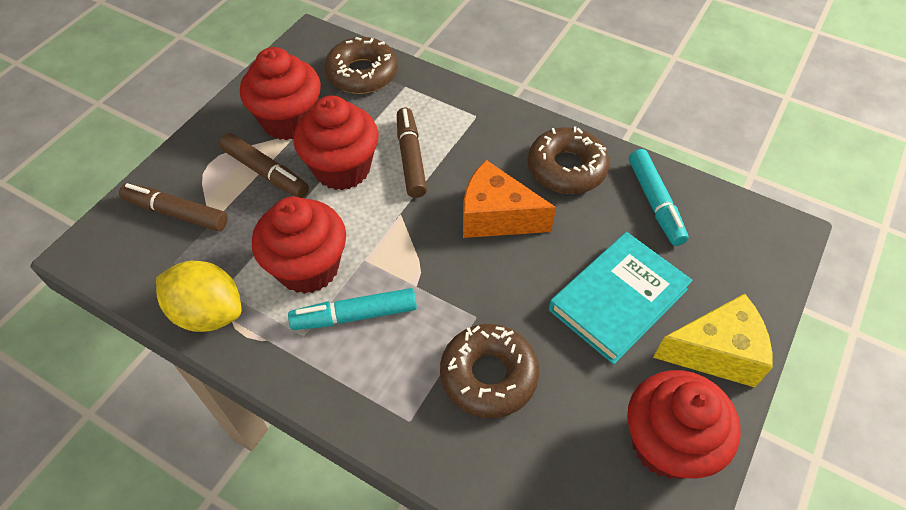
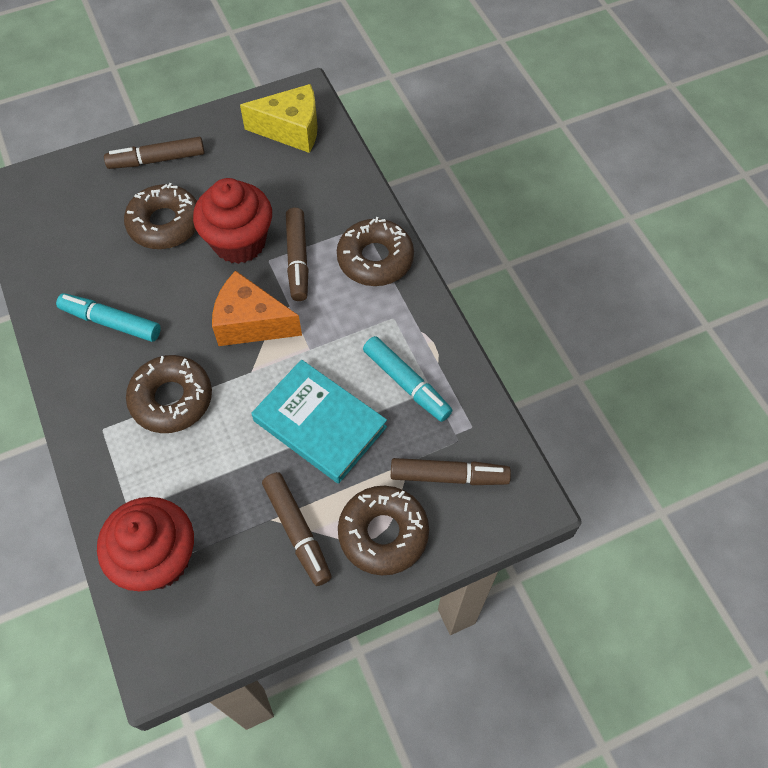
brown donut: [324,37,398,94] [440,324,539,418] [528,126,610,194] = 3 -> [124,183,197,249] [126,355,212,433] [337,217,414,286] [338,486,429,575] = 4
brown marker: [119,183,228,231] [220,133,309,198] [397,108,427,198] = 3 -> [104,137,205,169] [262,472,332,586] [286,208,308,301] [391,458,511,485] = 4
red cupcake: [240,47,321,140] [252,197,346,294] [294,96,379,190] [627,370,740,479] = 4 -> [97,497,194,591] [193,178,272,264] = 2
yellow lemon: [156,261,242,332] = 1 -> none = 0

